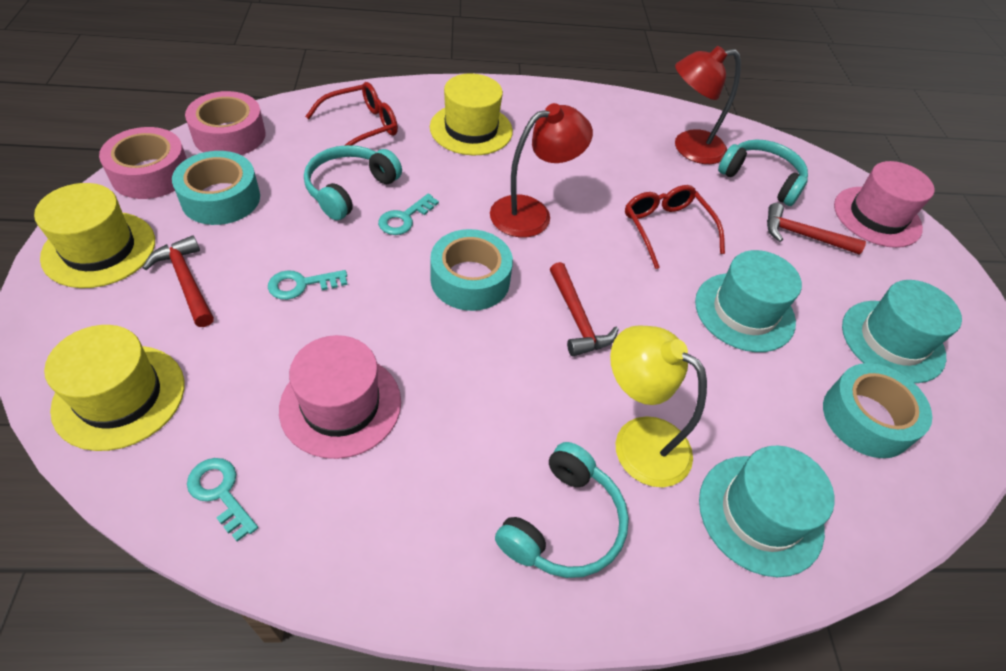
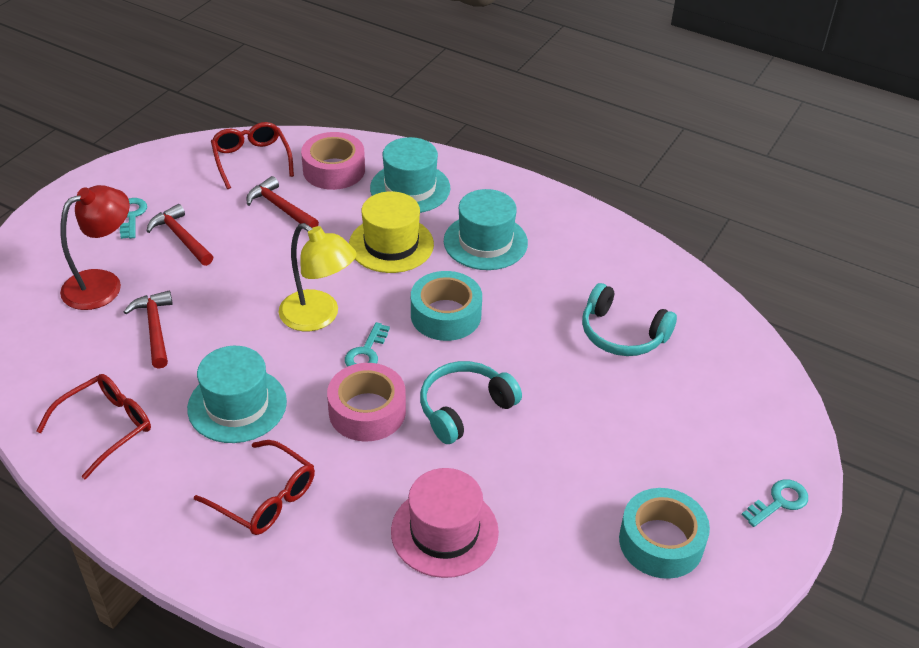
pink hat: [279,335,401,459] [834,161,935,248] = 2 -> [391,468,499,578] = 1
red glasses: [305,82,398,146] [625,185,725,269] = 2 -> [37,374,151,479] [194,440,315,535] [211,122,294,189] = 3
red lamp: [490,103,593,237] [675,46,741,164] = 2 -> [60,185,130,310] = 1
turquoise headphones: [304,145,402,220] [495,442,629,578] [718,140,808,206] = 3 -> [420,361,522,444] [582,283,677,356] = 2
turquoise tape: [172,151,260,225] [430,229,513,311] [823,363,932,458] = 3 -> [411,271,482,341] [619,488,710,579] = 2
yellow hat: [34,183,155,288] [44,325,185,451] [430,74,513,155] = 3 -> [349,191,434,273] = 1

